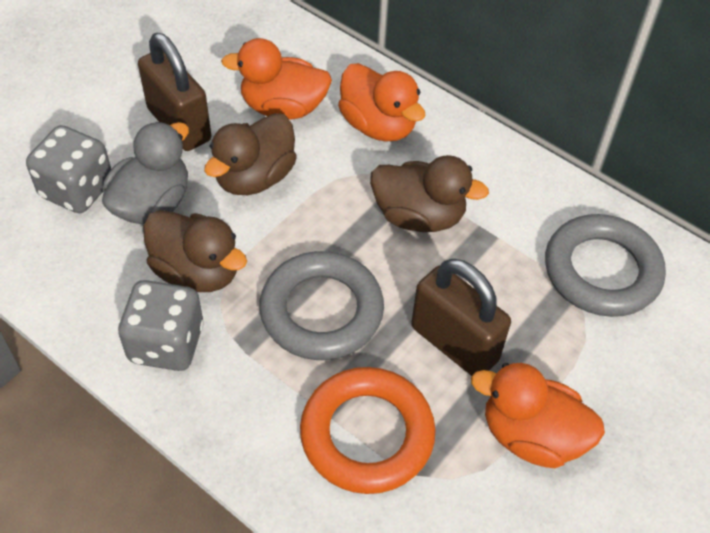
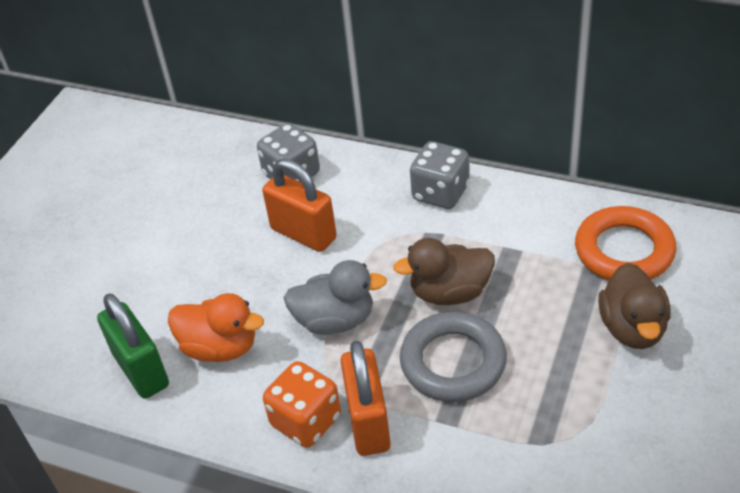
brown duck: [143,210,247,292] [204,113,297,195] [370,155,489,232] = 3 -> [393,238,495,305] [598,263,671,349] = 2
brown padlock: [138,33,211,151] [411,259,511,376] = 2 -> none = 0
green padlock: none = 0 -> [97,293,169,399] = 1
grey ring: [259,251,384,360] [545,214,666,317] = 2 -> [400,311,507,402] = 1
orange dice: none = 0 -> [263,361,341,448] = 1
orange duck: [221,38,332,120] [338,63,426,141] [471,363,605,468] = 3 -> [168,293,264,362] = 1
orange padlock: none = 0 -> [262,159,337,252] [340,341,391,456] = 2

